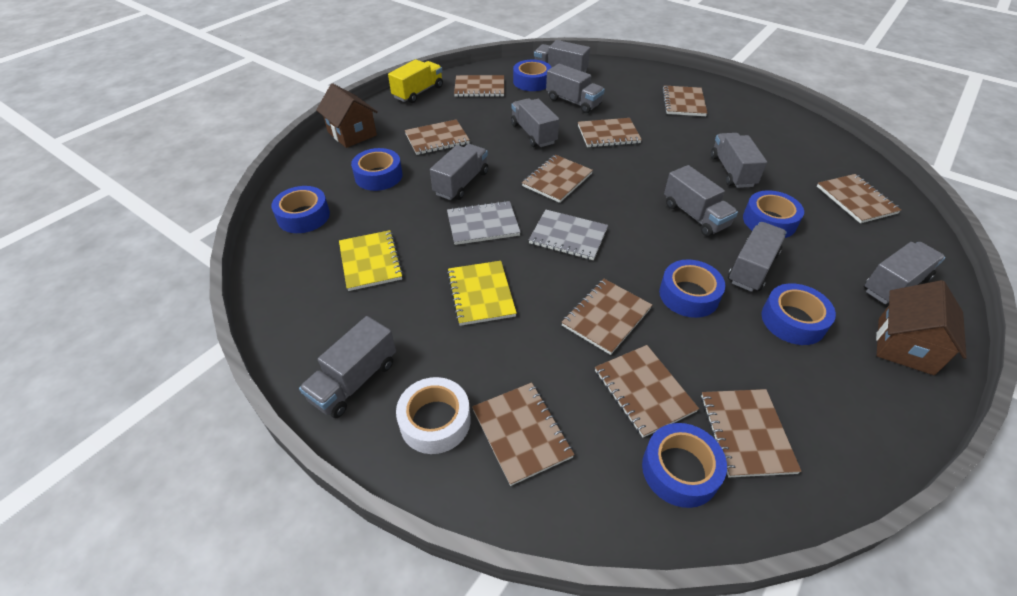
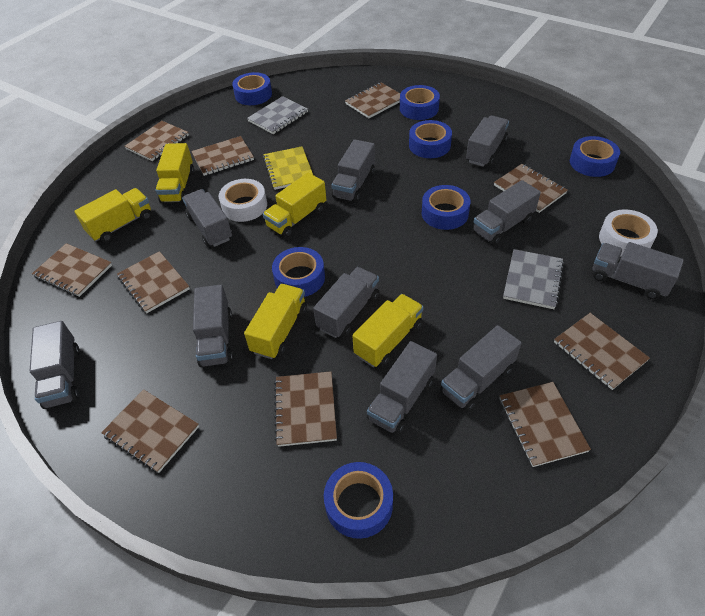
brown house: [316,83,378,148] [876,280,967,375] = 2 -> none = 0
grey truck: [299,316,396,418] [430,144,488,200] [511,98,559,147] [534,40,590,72] [546,64,605,113] [664,165,738,237] [711,133,767,188] [728,222,787,292] [864,242,945,304] = 9 -> [30,321,80,409] [182,189,232,247] [193,285,233,367] [313,267,379,338] [331,139,375,203] [367,341,437,435] [440,325,522,411] [466,115,509,167] [473,180,541,245] [593,242,684,299] = 10
white tape: [396,377,471,454] = 1 -> [219,179,267,222] [599,209,658,257] = 2
yellow notebook: [339,230,403,291] [447,261,517,326] = 2 -> [263,146,313,190] = 1
yellow truck: [388,59,443,103] = 1 -> [74,188,152,242] [155,143,194,203] [244,284,307,359] [263,172,326,238] [352,294,424,367] = 5

